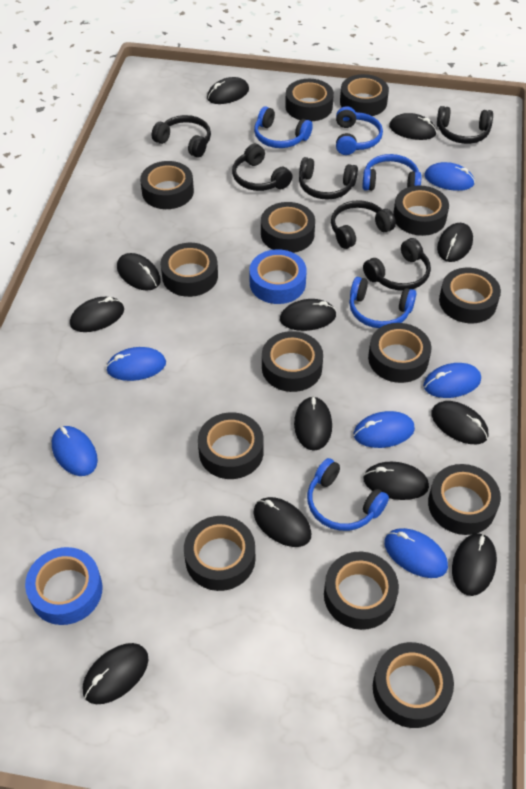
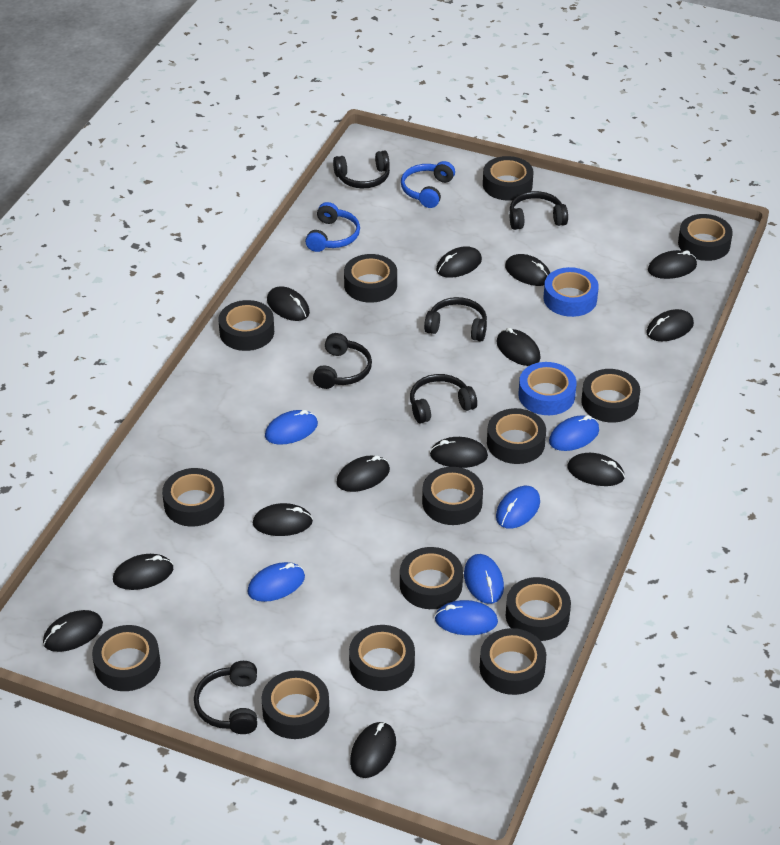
black mouse: [70,297,124,332] [83,643,148,704] [117,253,161,291] [207,77,249,104] [253,497,312,547] [280,299,336,331] [294,396,332,451] [363,462,429,500] [389,113,437,140] [431,401,488,444] [437,223,473,262] [452,533,497,596] = 12 -> [43,610,103,652] [113,554,173,590] [253,503,313,536] [267,286,310,321] [336,455,390,492] [350,722,396,778] [430,437,488,468] [436,246,482,278] [496,328,541,366] [505,254,550,286] [567,453,625,486] [646,309,694,341] [648,250,697,279] = 13
blue headphones: [254,106,313,148] [307,458,389,531] [336,106,383,155] [349,277,417,328] [362,154,421,191] = 5 -> [305,202,360,252] [401,161,455,208] = 2

